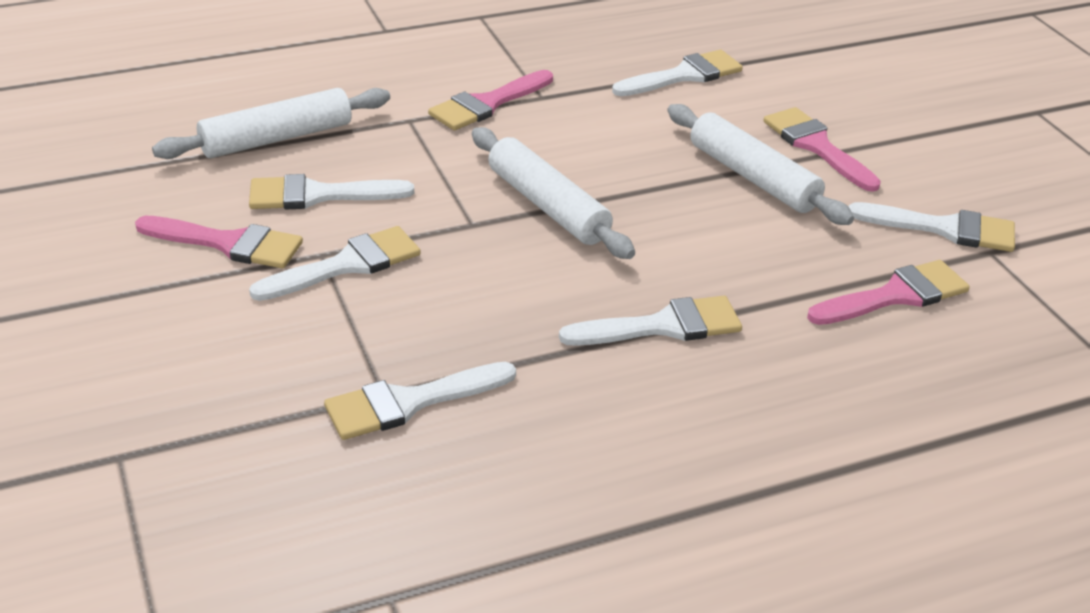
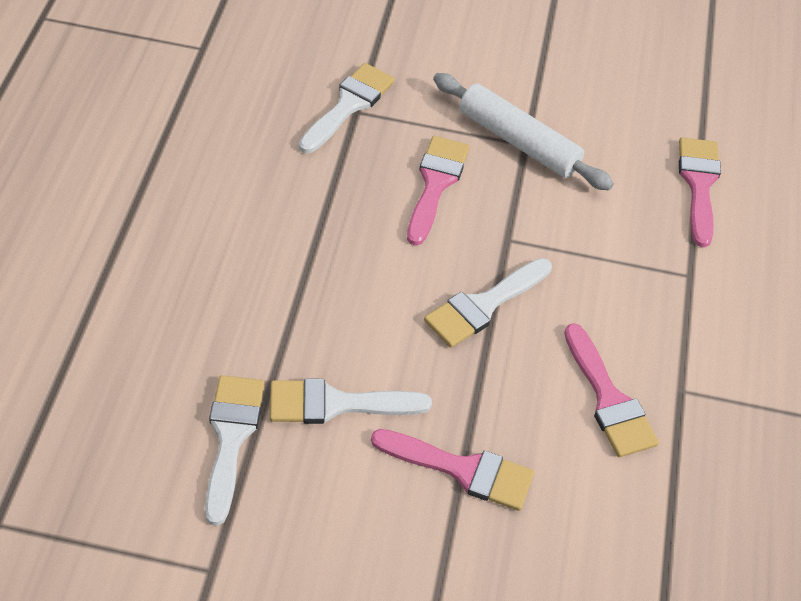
white brush: [249,174,414,210] [249,226,421,301] [324,362,516,440] [559,296,742,346] [612,50,743,96] [849,202,1015,252] = 6 -> [205,375,264,526] [270,379,432,424] [299,63,395,153] [424,258,552,348] = 4
white rolling pin: [152,88,390,159] [472,127,635,259] [667,104,854,225] = 3 -> [433,73,614,190] = 1

